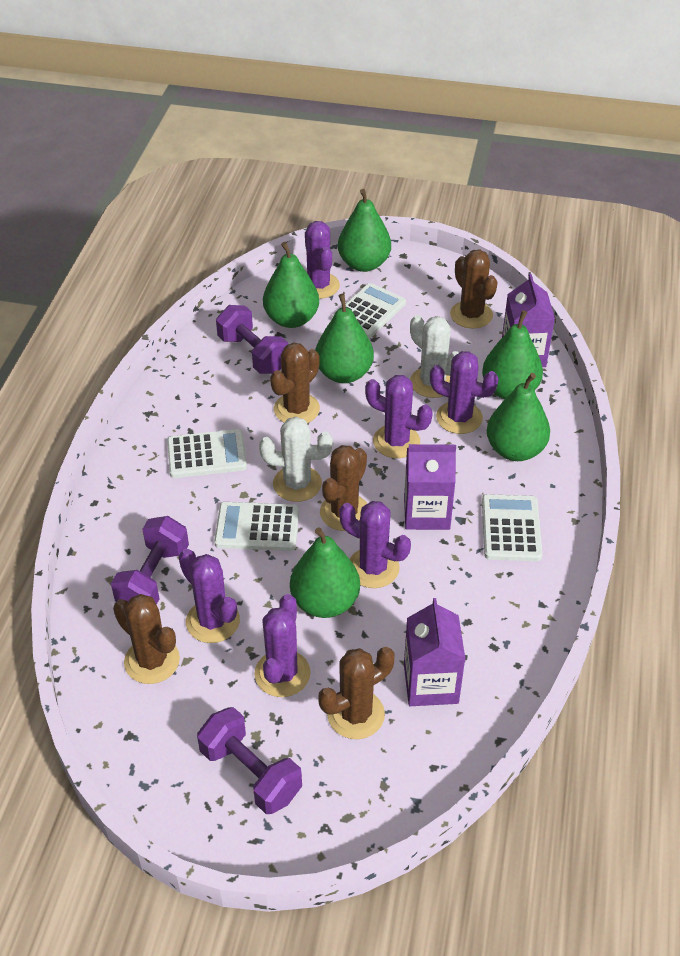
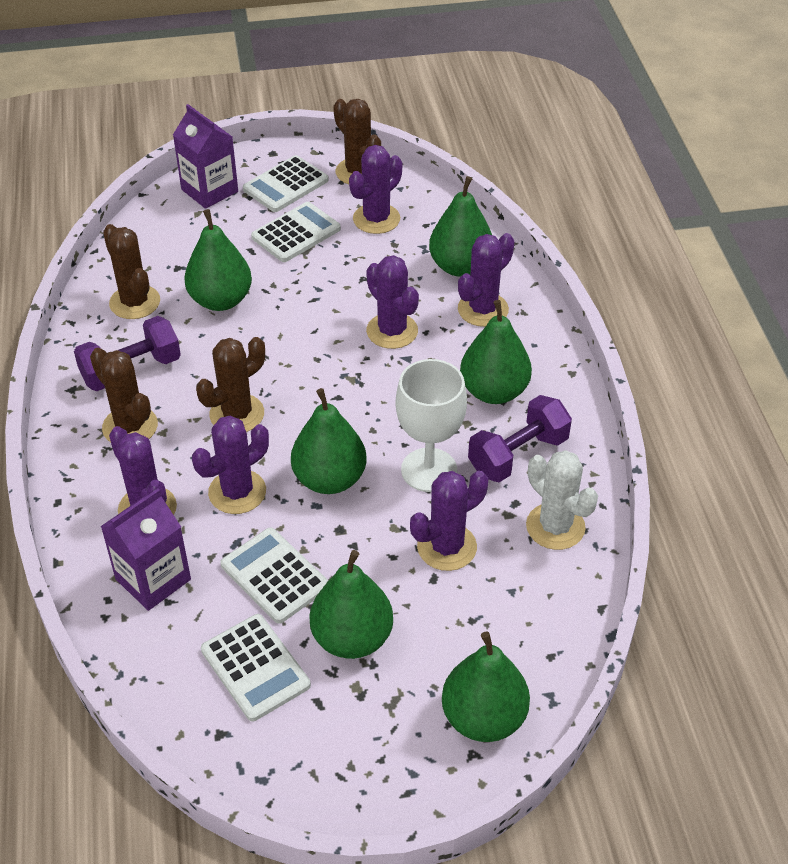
brown cactus: [113,594,180,684] [270,342,320,423] [318,647,395,739] [320,445,367,531] [450,250,498,329] = 5 -> [90,348,158,442] [103,224,160,319] [196,337,265,432] [333,99,381,184] = 4
purple carton: [404,444,456,530] [404,598,465,706] [502,274,555,367] = 3 -> [100,489,191,611] [173,104,238,209] = 2
purple dumbbell: [111,516,189,605] [197,707,302,814] [216,305,288,374] = 3 -> [74,316,181,391] [468,395,572,482] = 2
white cactus: [259,417,333,502] [410,315,458,398] = 2 -> [526,450,598,550] = 1
white goblet: none = 0 -> [395,359,467,492] = 1

